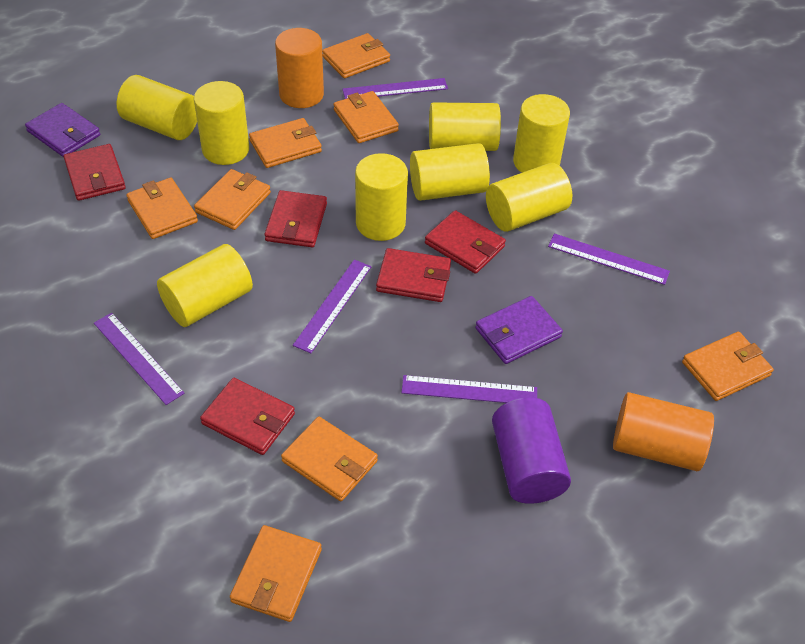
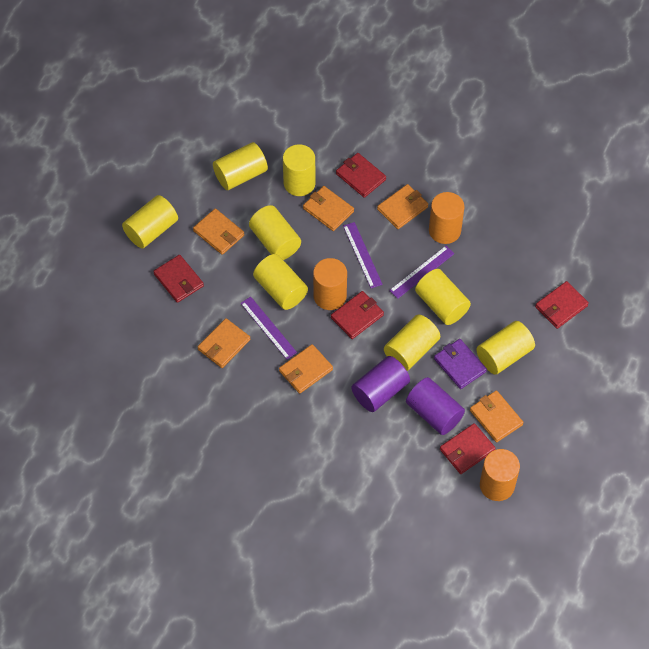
orange cylinder: [275,28,324,108] [613,392,714,471] = 2 -> [313,258,347,310] [429,192,465,244] [480,449,520,501] = 3
orange wallet: [126,178,198,239] [194,169,271,230] [230,525,322,622] [249,118,322,168] [281,417,378,501] [322,33,390,78] [333,91,399,143] [682,332,774,401] = 8 -> [193,208,245,255] [198,318,250,368] [279,344,333,394] [303,186,354,231] [377,184,428,229] [470,390,524,442] = 6
purple cylinder: [492,397,571,504] = 1 -> [351,356,410,412] [406,377,465,435] = 2
purple ruler: [94,313,185,405] [293,260,372,353] [342,78,448,99] [401,375,537,403] [548,233,670,285] = 5 -> [241,297,297,359] [343,222,383,288] [389,246,455,299] = 3
purple wallet: [25,103,100,157] [475,296,563,364] = 2 -> [434,339,487,389] = 1

